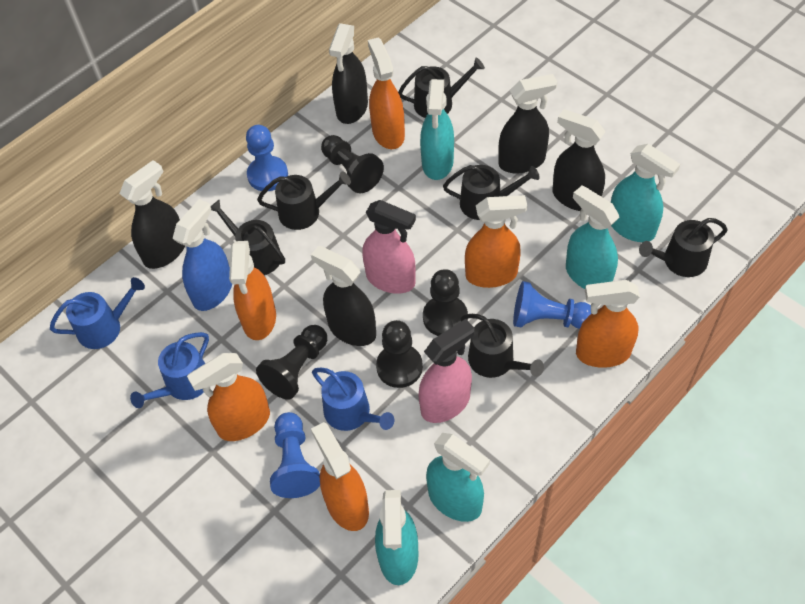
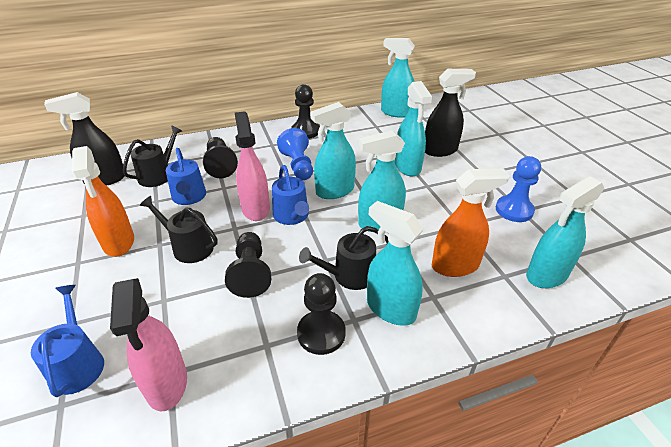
black spray bottle: [119,160,185,269] [311,246,376,346] [329,23,368,124] [498,74,557,174] [553,109,605,211] = 5 -> [44,92,125,186] [425,69,476,157] = 2
black watering can: [211,199,285,275] [257,171,351,230] [398,58,485,118] [443,165,539,220] [460,314,544,378] [639,218,728,277] = 6 -> [123,125,182,187] [140,196,218,263] [299,226,389,290] = 3
blue pawn: [246,125,288,191] [270,412,320,498] [513,281,592,329] = 3 -> [277,128,313,180] [496,156,541,222] = 2
blue spray bottle: [172,199,232,311] = 1 -> none = 0
orange spray bottle: [187,353,270,441] [229,241,276,340] [311,422,369,531] [368,37,405,149] [465,195,527,288] [576,280,640,368] = 6 -> [72,146,134,257] [432,168,510,277] = 2
turquoise spray bottle: [375,490,418,585] [420,79,454,180] [426,433,490,522] [566,186,619,289] [611,144,680,242] = 5 -> [310,102,356,199] [358,130,406,232] [367,201,424,326] [381,38,415,118] [395,81,432,176] [526,176,604,288] = 6

